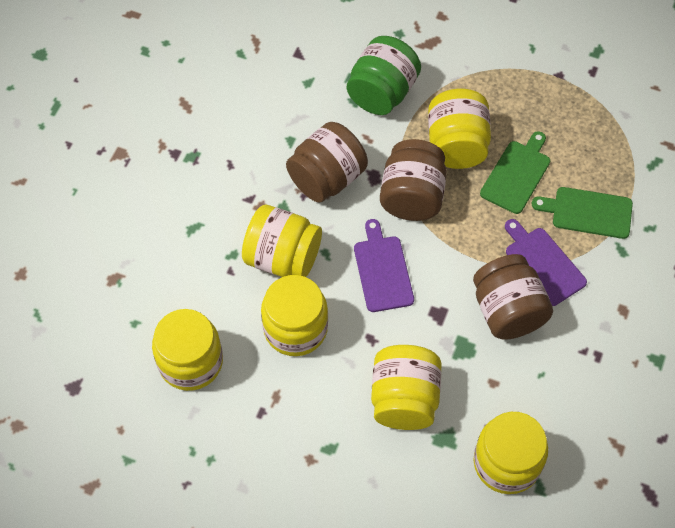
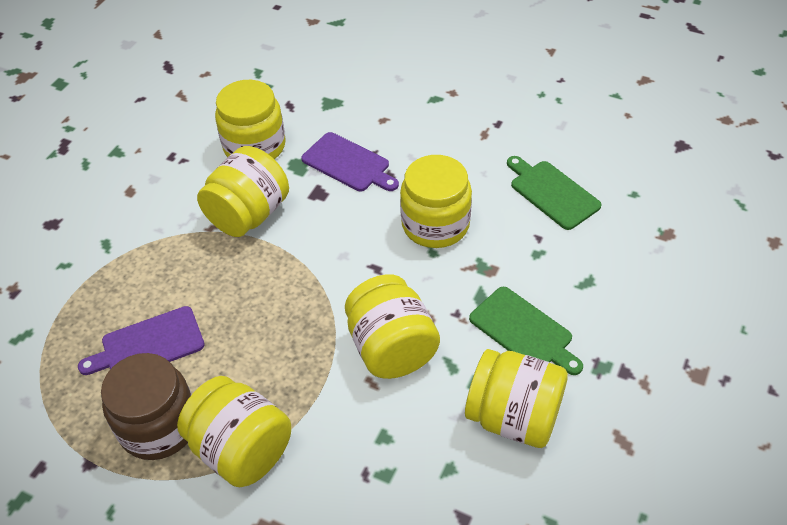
brown jar: [286,122,368,203] [380,139,447,221] [473,254,553,340] = 3 -> [101,353,192,460] = 1
green jar: [347,36,421,115] = 1 -> none = 0

